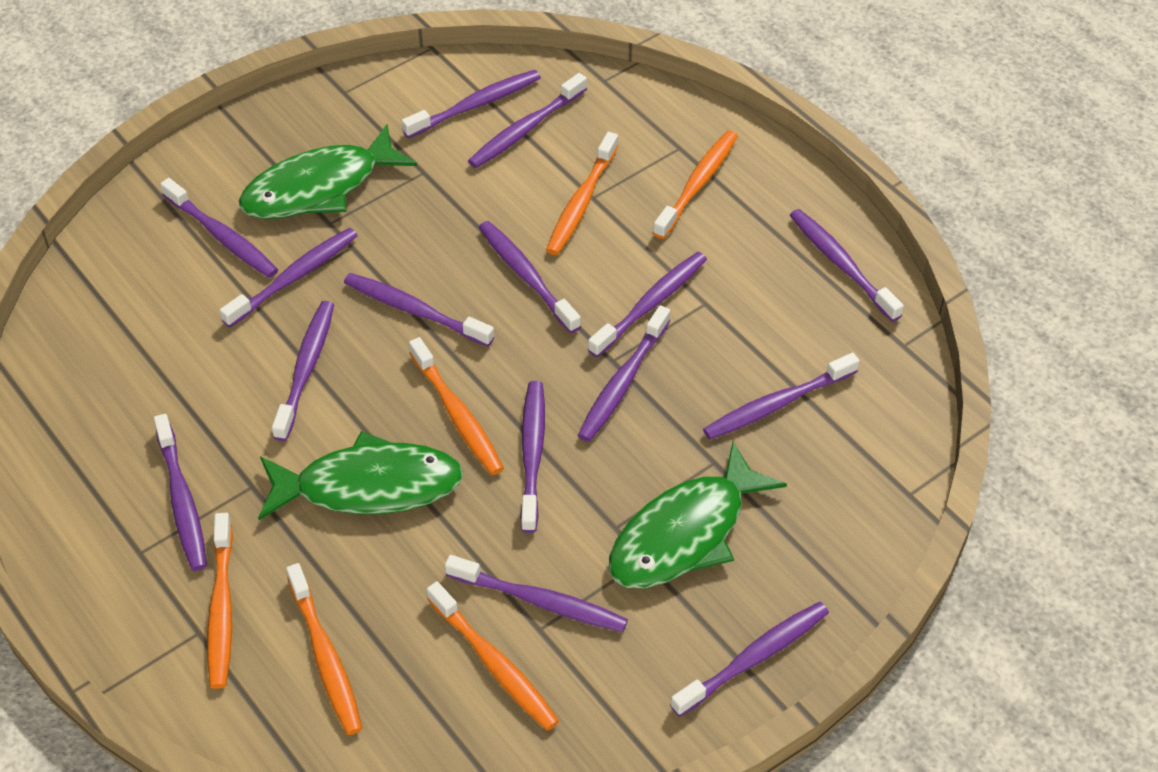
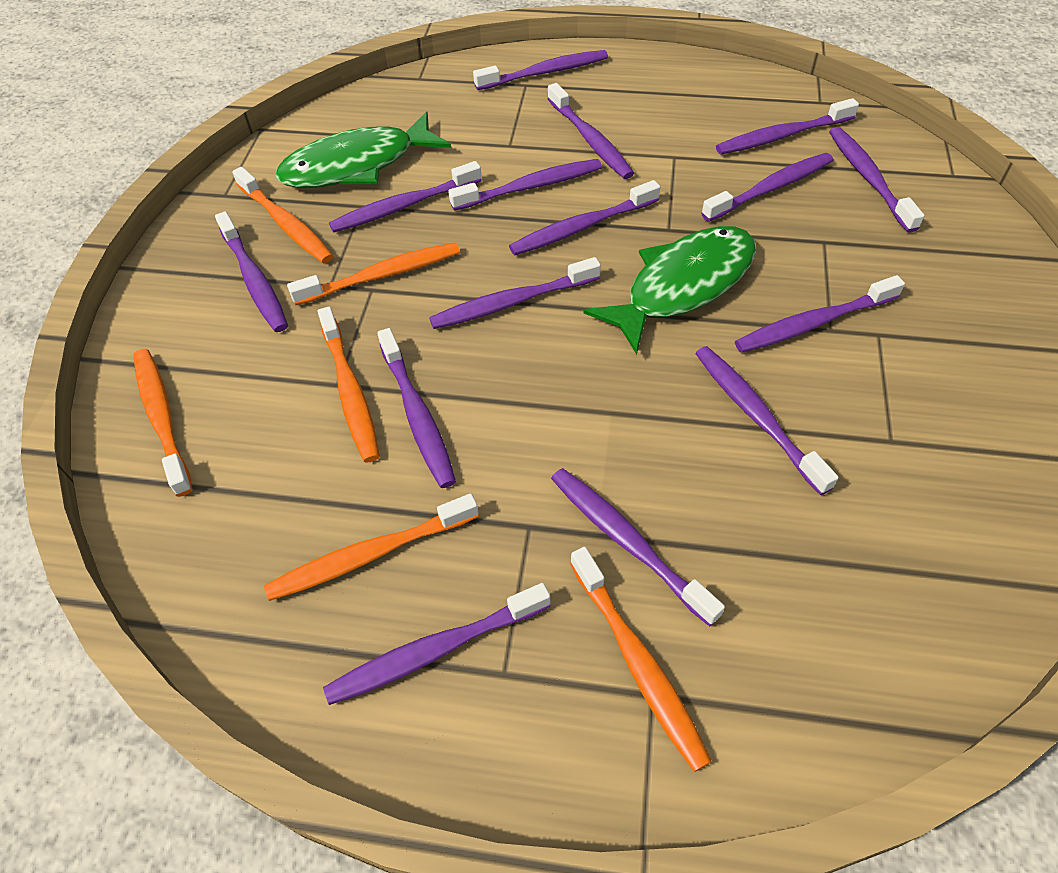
green fish: [239,124,417,219] [258,431,464,520] [609,442,787,588] = 3 -> [276,111,451,188] [584,226,756,355] = 2

